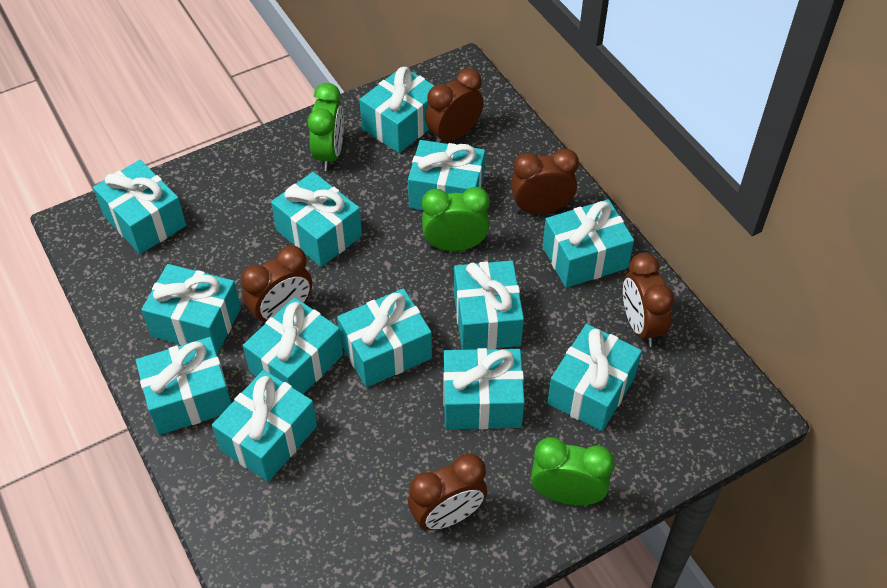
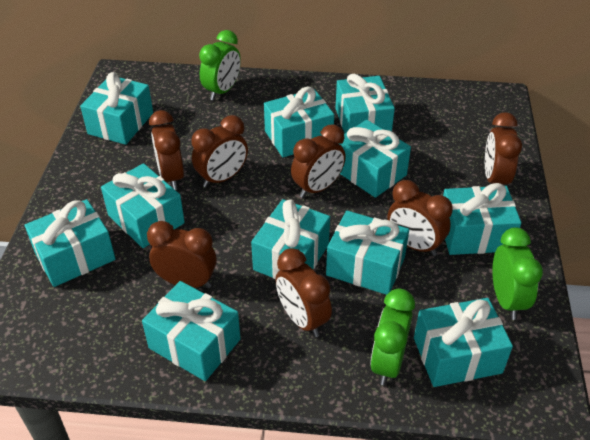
brown clock: [241,245,312,326] [408,453,487,530] [425,68,484,143] [511,148,579,214] [623,252,675,347] = 5 -> [147,221,217,288] [149,110,184,190] [191,115,248,188] [276,248,332,337] [291,124,346,198] [388,180,453,256] [485,112,522,185] = 7
turquoise gift: [93,160,186,254] [136,337,231,435] [141,264,241,354] [212,370,317,482] [243,297,343,394] [271,172,362,267] [337,288,432,387] [360,66,434,153] [408,140,485,210] [443,348,525,429] [454,260,524,350] [543,199,634,288] [547,324,642,431] = 13 -> [25,199,116,287] [80,72,153,145] [101,163,185,248] [142,281,241,381] [251,199,330,280] [264,86,334,157] [326,211,409,295] [335,74,395,133] [338,120,411,198] [414,298,513,387] [443,183,521,255] = 11

